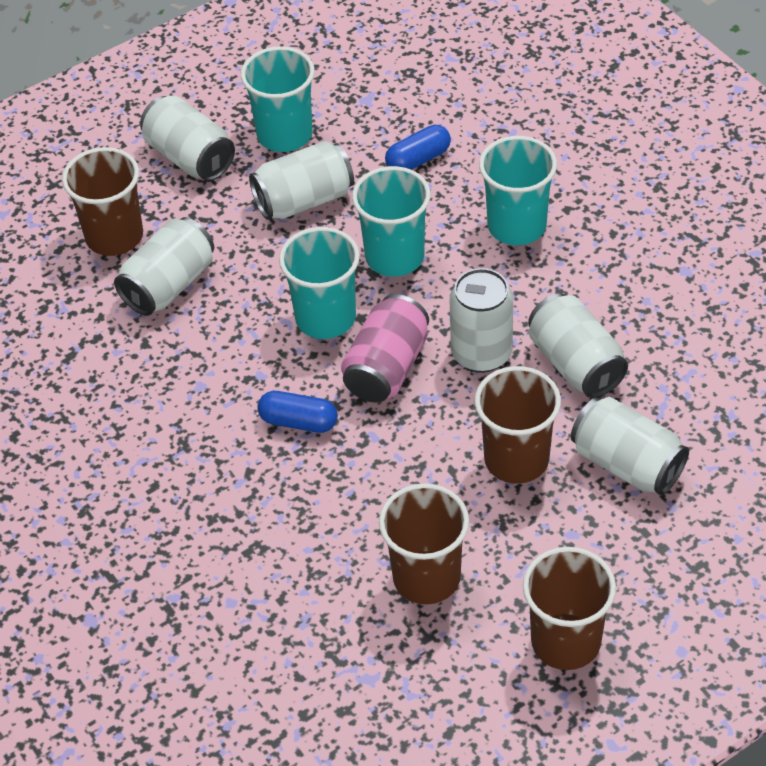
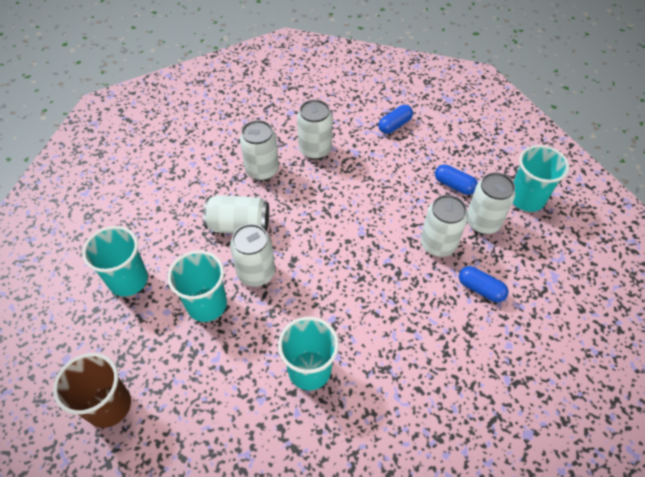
blue capsule: [258,391,338,433] [385,125,451,170] = 2 -> [378,105,413,134] [435,164,478,195] [459,266,508,302] = 3
brown cup: [62,147,143,256] [379,483,469,604] [475,366,561,484] [523,547,616,670] = 4 -> [53,353,131,428] = 1
pink can: [341,294,429,403] = 1 -> none = 0

